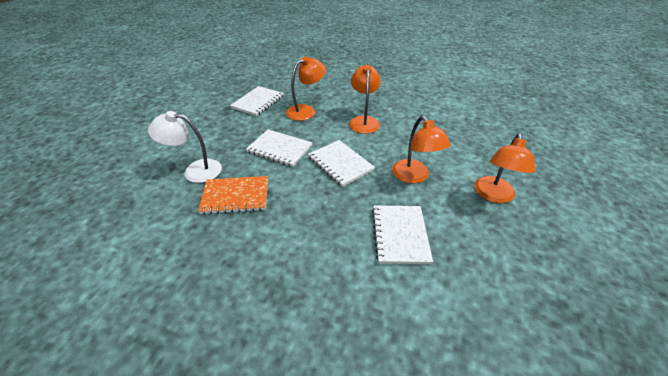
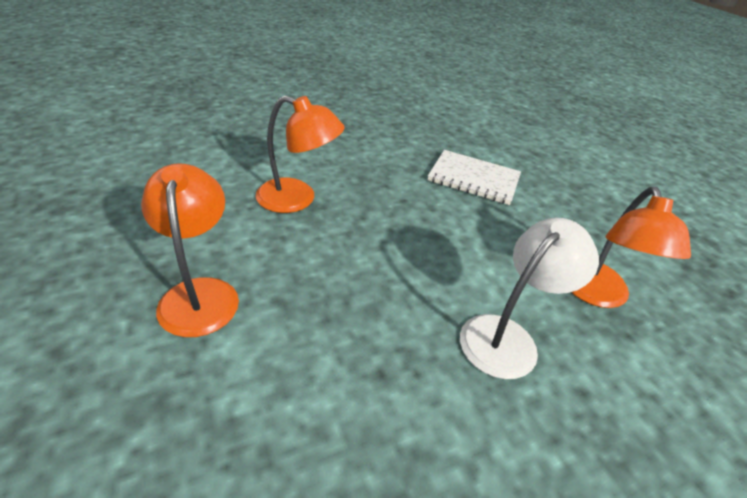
orange lamp: [286,56,326,121] [349,65,381,134] [392,116,451,183] [474,133,535,203] = 4 -> [141,163,239,337] [255,96,345,213] [571,187,691,308] = 3
orange notebook: [198,176,268,214] = 1 -> none = 0
white notebook: [230,86,284,116] [246,129,313,167] [308,140,375,187] [372,205,433,264] = 4 -> [428,150,521,205] = 1

